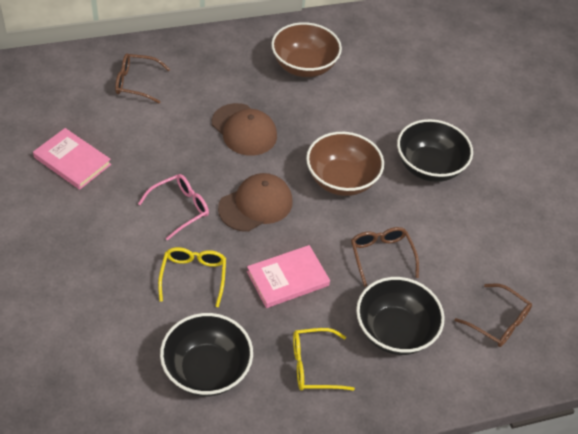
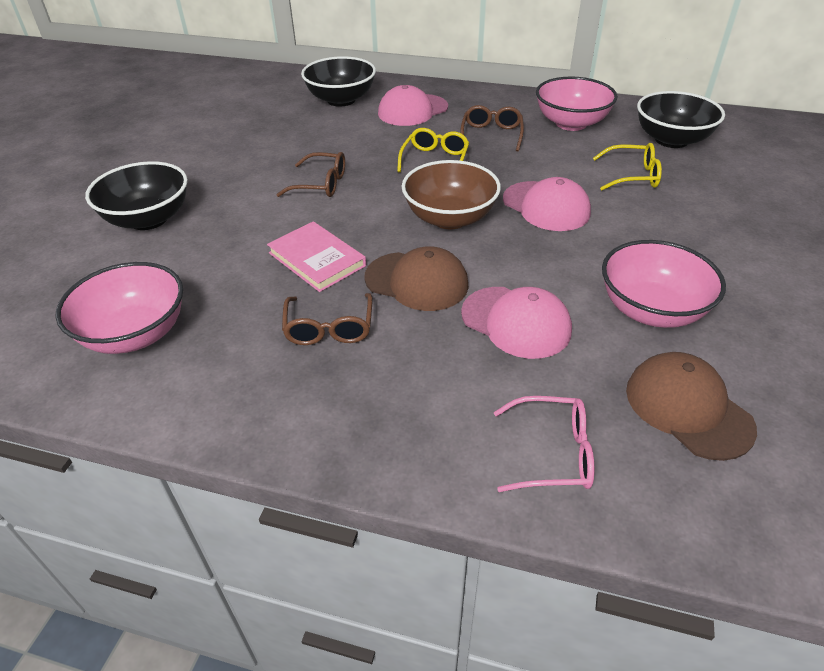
brown bowl: [271,22,342,77] [306,132,384,196] = 2 -> [402,160,501,229] = 1
pink book: [33,128,111,190] [247,245,330,308] = 2 -> [267,221,366,292] = 1
pink bowl: none = 0 -> [55,262,183,354] [536,76,618,131] [602,240,726,328] = 3
pink cap: none = 0 -> [378,85,448,126] [461,287,572,359] [503,177,591,231] = 3

